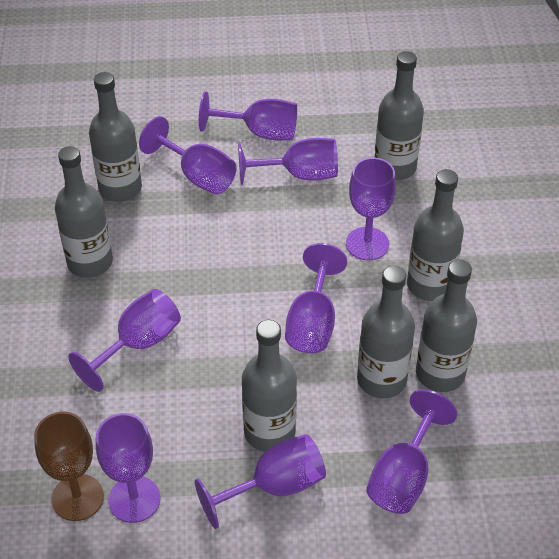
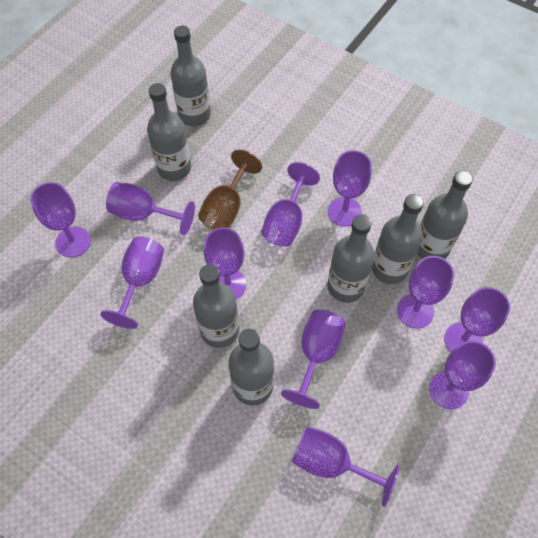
purple goblet: [68,289,181,392] [96,413,160,523] [139,116,237,195] [195,434,326,529] [199,91,297,140] [238,138,338,185] [285,243,347,353] [346,157,396,260] [366,390,457,514] = 9 -> [30,182,91,257] [100,236,164,329] [106,182,195,235] [204,227,246,299] [261,162,320,247] [281,309,346,409] [292,426,400,507] [328,150,372,226] [397,256,454,328] [429,341,496,409] [444,287,510,352] = 11

